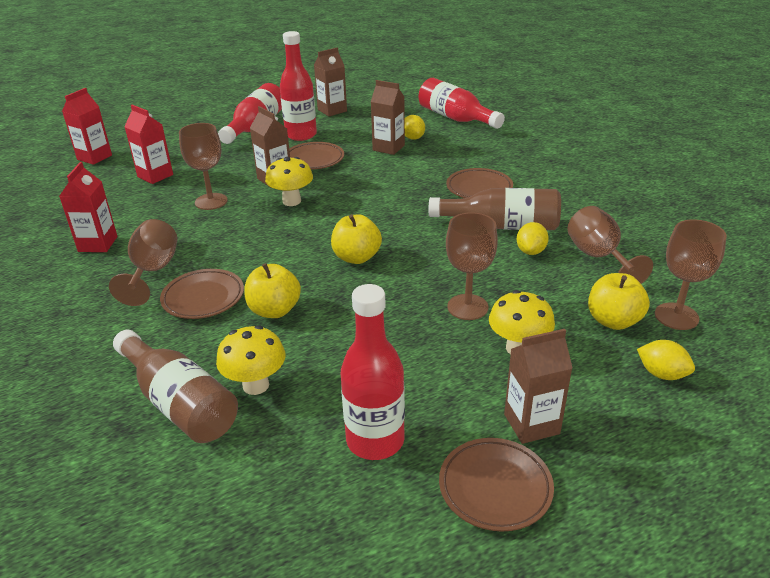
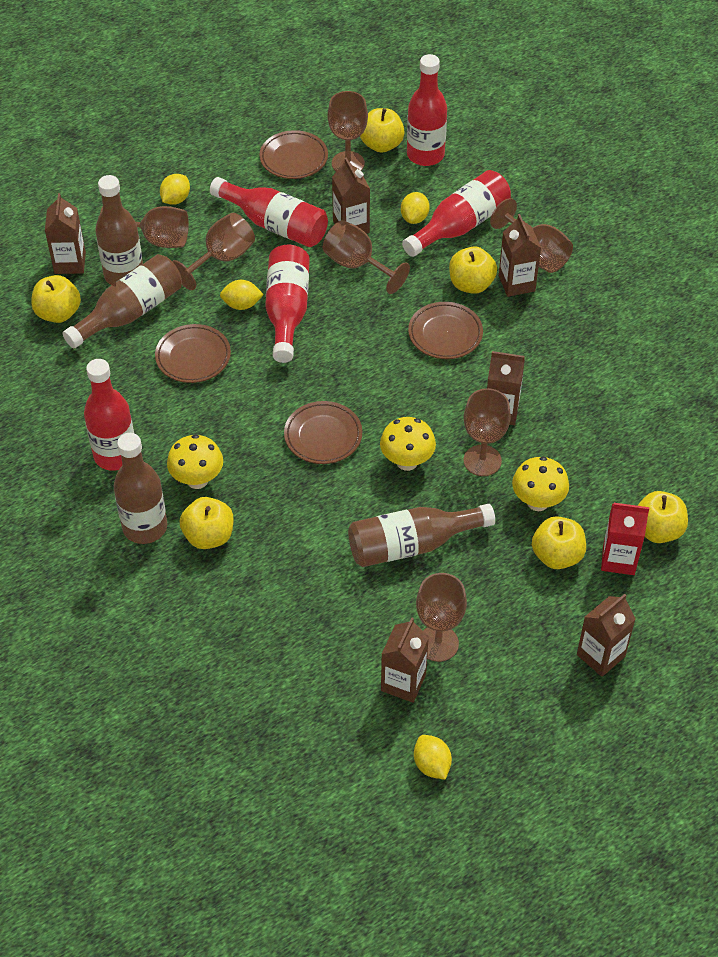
brown bottle: [113,330,238,443] [429,188,561,230] = 2 -> [63,254,182,348] [95,175,143,285] [114,433,167,544] [348,504,495,567] = 4
brown carton: [250,106,290,188] [314,47,347,116] [371,80,405,155] [504,329,573,444] = 4 -> [45,193,86,274] [332,157,370,234] [381,617,429,703] [487,351,525,425] [499,214,541,297] [577,594,636,677] = 6
brown goblet: [109,219,177,306] [179,123,228,210] [446,212,498,320] [567,206,653,284] [655,219,727,330] = 5 -> [100,206,189,248] [172,213,255,290] [323,220,410,294] [328,91,368,172] [416,573,467,662] [463,388,511,476] [490,198,573,273] = 7
red bottle: [218,83,282,144] [280,31,317,141] [341,284,405,460] [419,78,505,129] = 4 -> [84,359,134,471] [210,177,328,247] [265,245,310,363] [402,170,511,257] [407,54,447,166] = 5
red carton: [59,162,117,252] [62,88,112,165] [124,105,173,184] = 3 -> [601,503,649,575] = 1
yellow apple: [245,263,301,318] [331,214,382,264] [588,273,650,330] = 3 -> [31,275,81,323] [180,497,233,549] [360,108,405,153] [449,246,497,294] [532,516,586,569] [638,491,688,543] = 6
yellow lemon: [405,115,425,140] [517,222,549,255] [637,340,695,380] = 3 -> [160,174,190,205] [220,280,264,310] [401,192,430,224] [414,735,452,780] = 4

